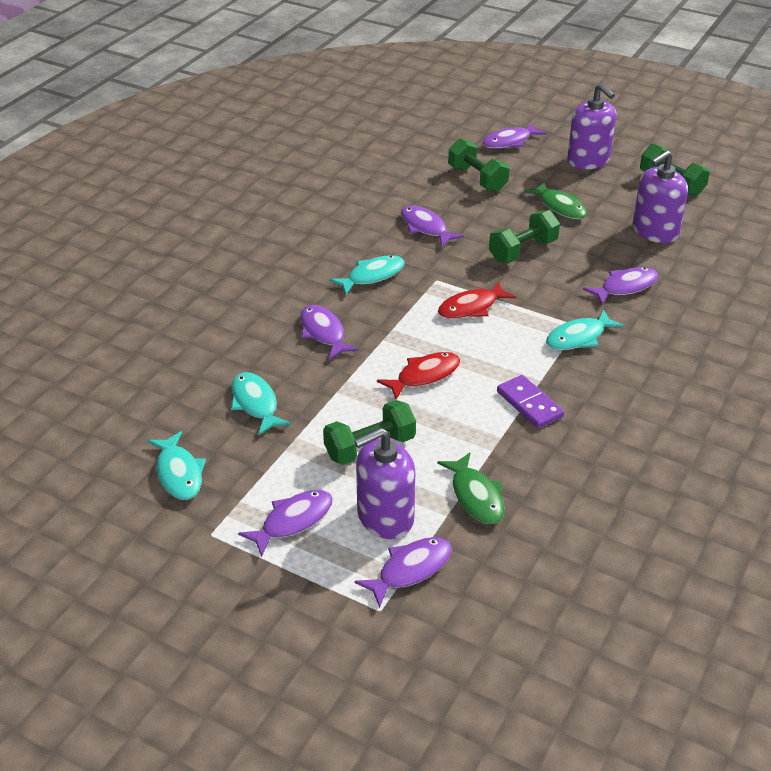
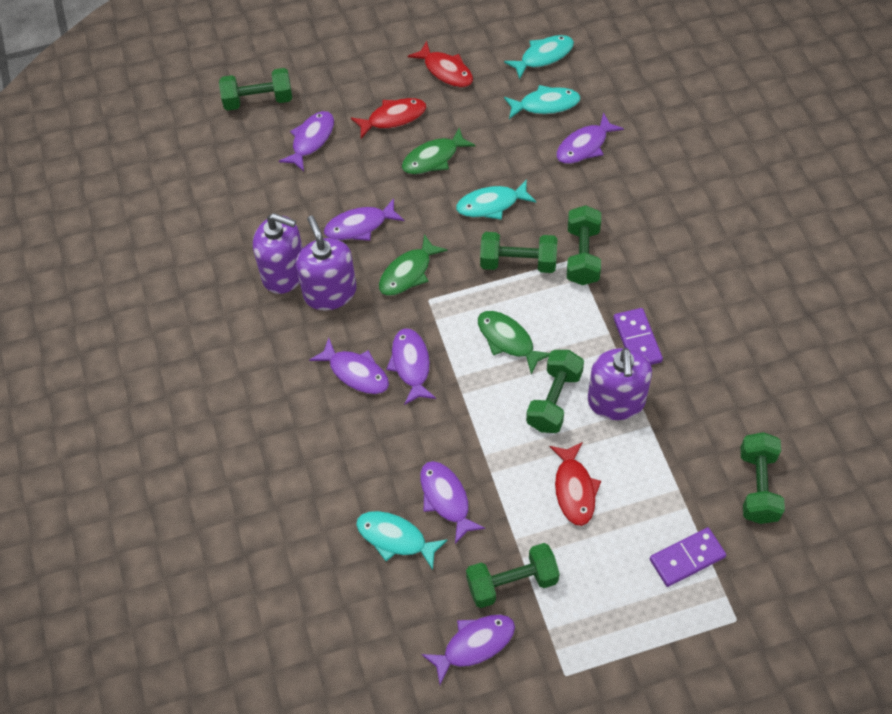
green dumbbell: [323,400,416,465] [448,138,510,192] [489,210,560,263] [640,143,710,196] = 4 -> [219,68,292,111] [466,543,560,608] [480,232,557,273] [526,350,584,433] [567,205,601,285] [740,432,785,524] = 6
green fish: [437,453,504,524] [524,181,587,219] = 2 -> [379,234,448,296] [402,128,476,174] [478,311,550,375] = 3
purple domino: [497,375,564,429] = 1 -> [613,308,663,365] [650,527,726,587] = 2
purple fish: [238,490,333,557] [301,305,359,360] [354,537,452,608] [401,206,464,247] [483,123,547,149] [583,267,658,305] = 6 -> [279,111,334,171] [309,338,389,394] [324,198,404,241] [386,328,436,405] [420,461,485,544] [421,614,515,685] [556,113,624,164] = 7
red fish: [377,352,460,400] [438,282,516,319] = 2 -> [351,98,427,139] [408,41,473,87] [549,442,601,526] = 3

